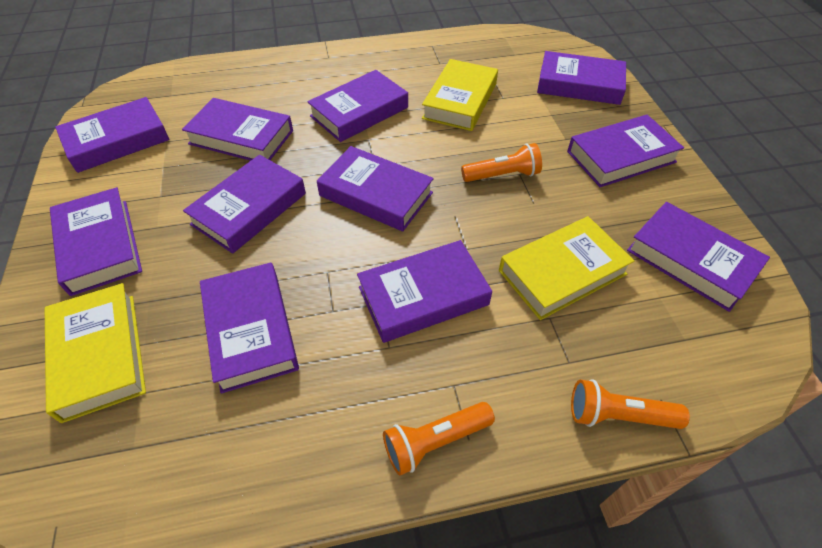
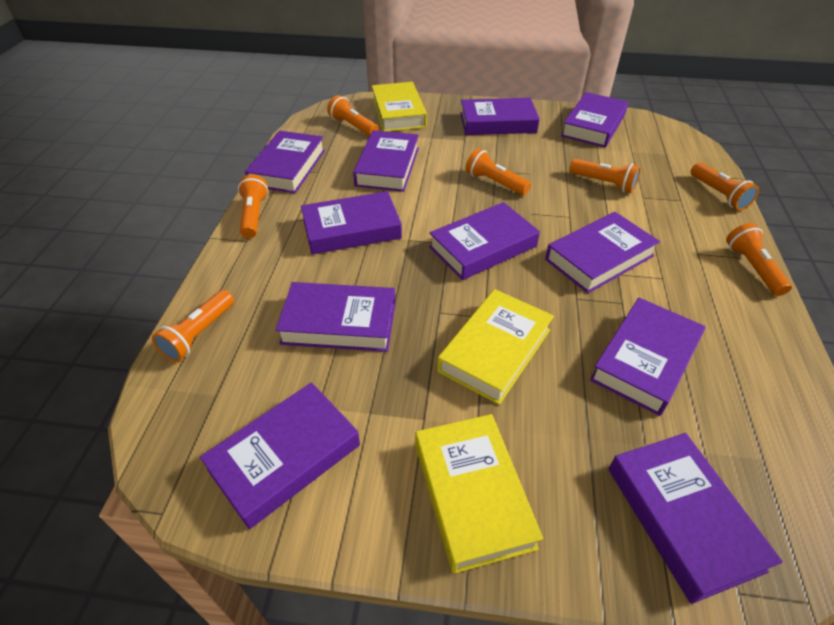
orange flashlight: [383,402,495,476] [461,143,542,182] [571,379,690,429] = 3 -> [152,290,234,362] [238,174,269,238] [327,95,378,136] [466,148,531,195] [569,159,641,193] [691,163,759,210] [726,223,792,296] = 7

